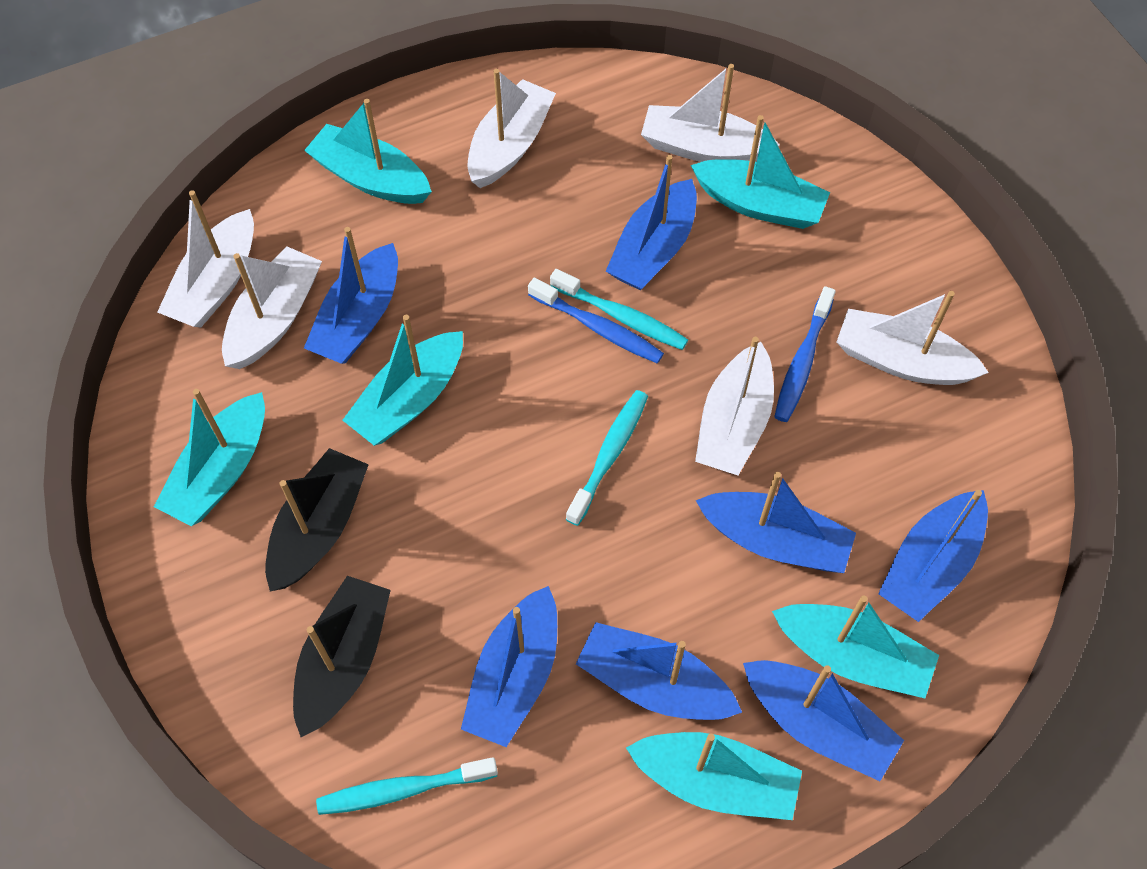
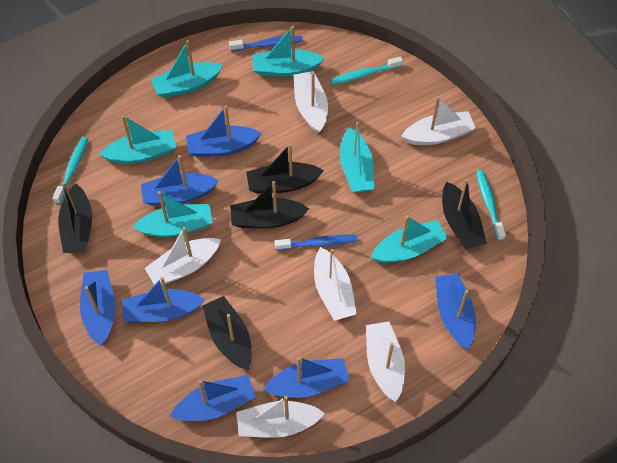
black boat: [265,448,369,592] [293,576,391,737] = 2 -> [58,182,92,253] [202,296,252,370] [230,181,309,228] [246,144,324,193] [442,179,487,250] = 5

